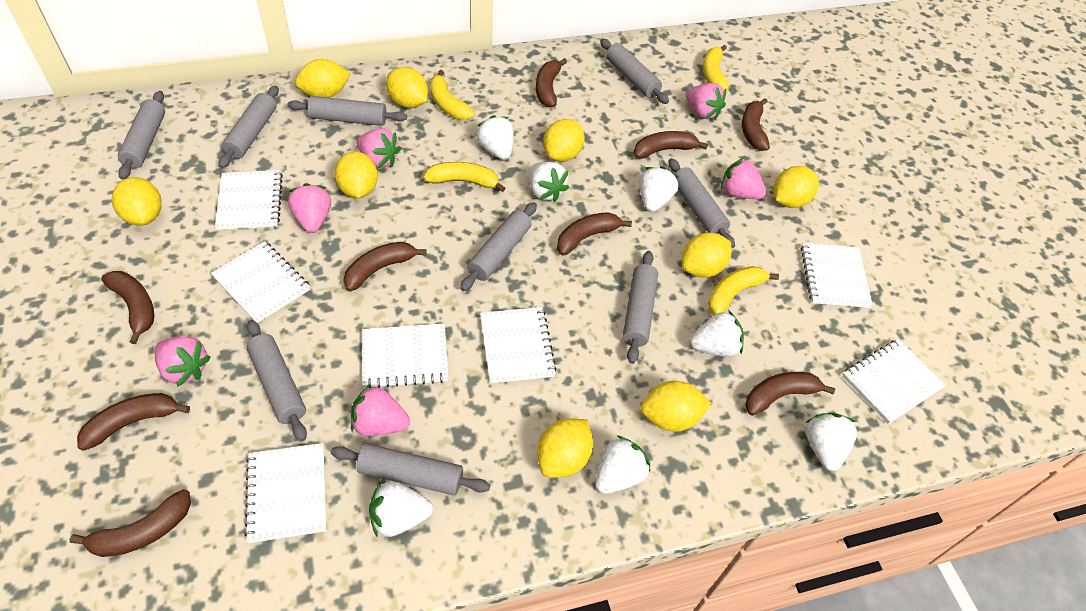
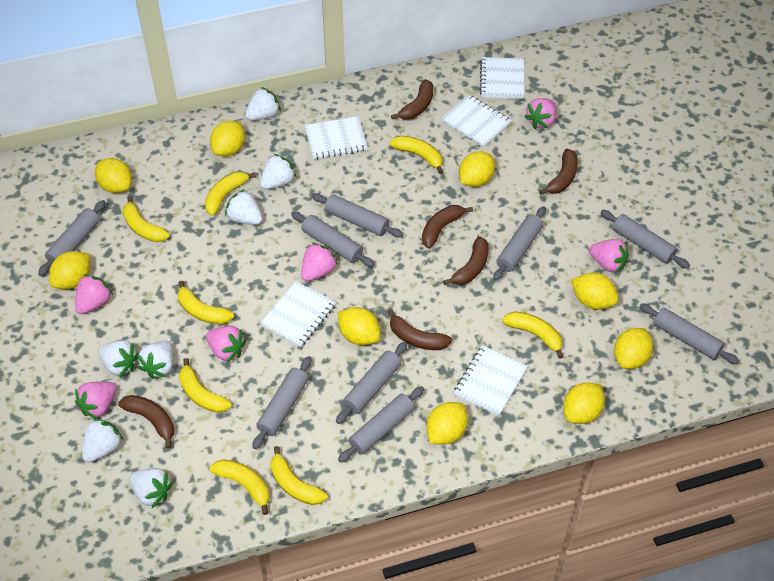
brown banana: [69,489,191,557] [77,393,190,451] [101,271,154,344] [343,242,427,291] [536,58,567,107] [557,212,632,255] [634,131,708,159] [742,98,770,151] [745,372,835,416] = 9 -> [118,395,174,448] [387,309,452,350] [391,79,434,120] [422,205,473,249] [443,236,489,285] [539,149,578,194] = 6
white notebook: [211,241,310,323] [215,170,283,230] [244,443,326,543] [362,324,449,388] [480,307,557,383] [801,243,873,308] [842,339,946,424] = 7 -> [260,281,336,347] [304,116,368,159] [442,95,512,147] [453,345,528,416] [480,57,524,99] = 5
yellow banana: [423,162,506,192] [430,70,475,120] [703,45,729,92] [708,266,779,315] = 4 -> [123,196,170,242] [178,281,234,325] [179,358,232,413] [205,172,256,216] [209,459,270,515] [271,446,327,505] [390,136,443,174] [502,311,564,359] = 8

